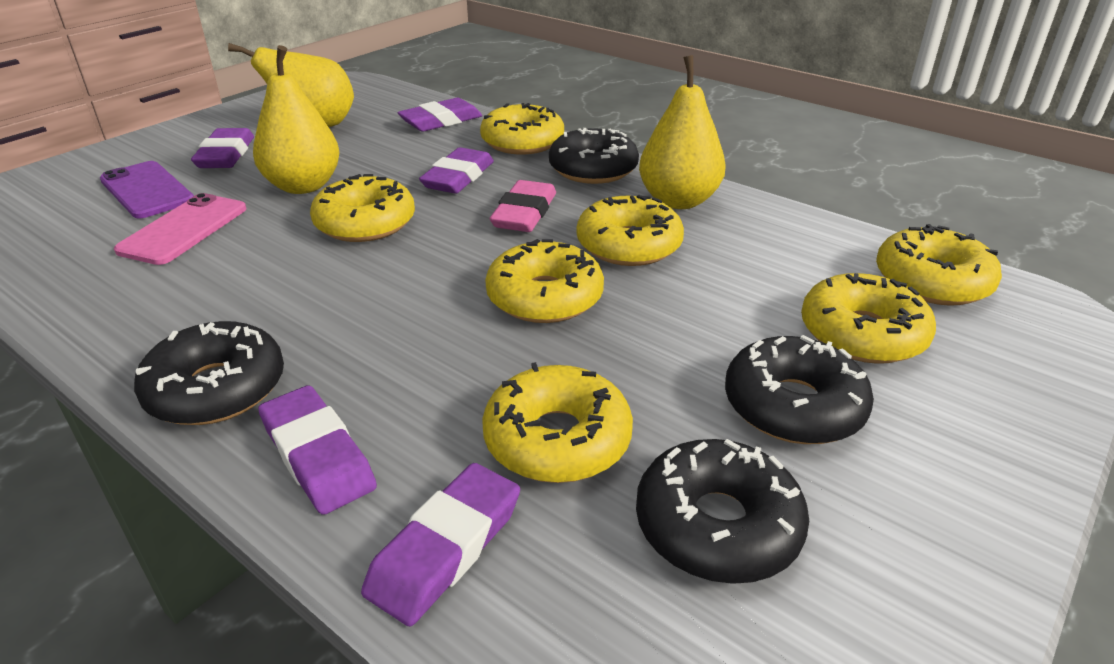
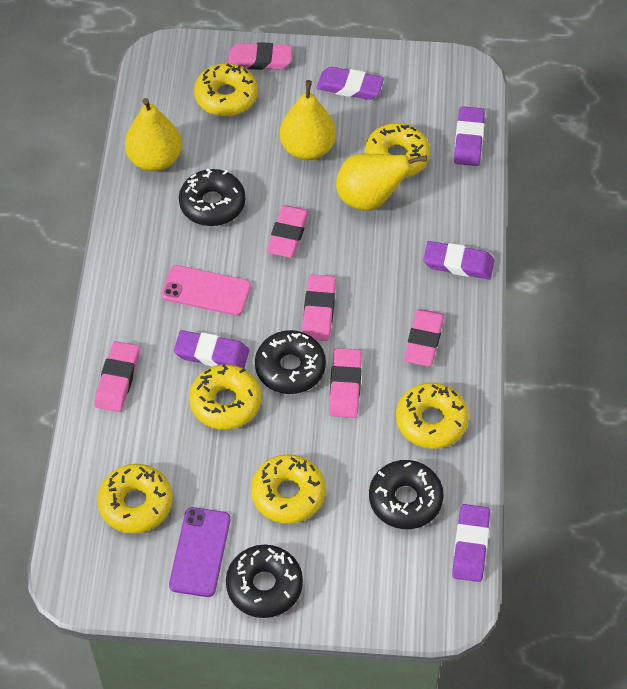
pink eraser: [490,180,556,232] = 1 -> [95,341,139,412] [228,42,292,70] [267,205,309,258] [302,274,336,341] [329,348,362,418] [404,309,444,366] = 6
yellow donut: [310,174,415,242] [480,103,564,155] [482,362,633,483] [485,239,604,323] [577,195,684,266] [801,273,936,364] [876,224,1002,306] = 7 -> [97,464,173,533] [189,364,261,430] [194,63,258,116] [251,454,325,524] [365,123,430,178] [396,383,469,449] = 6

